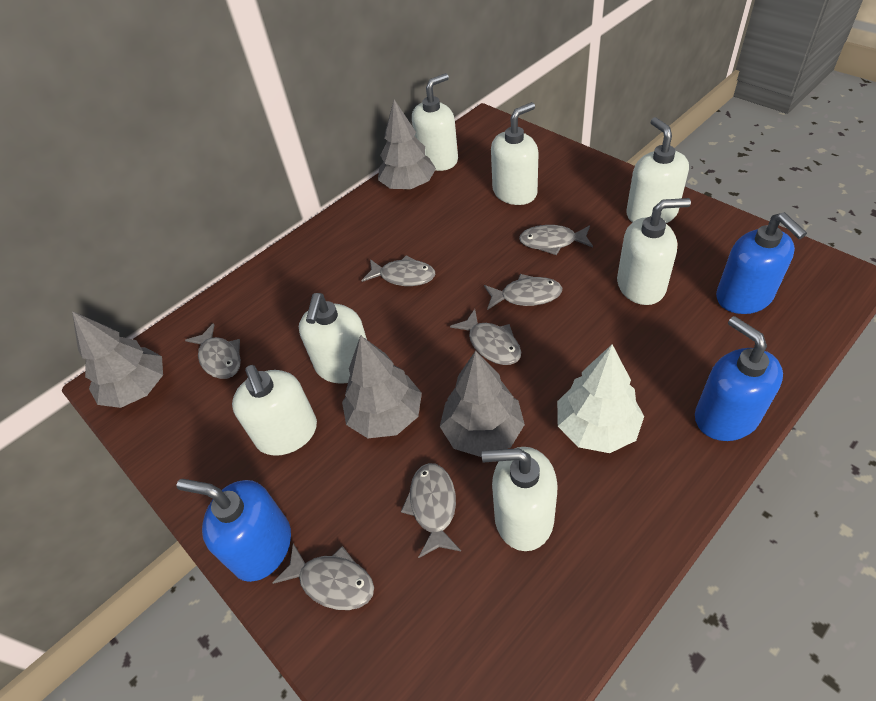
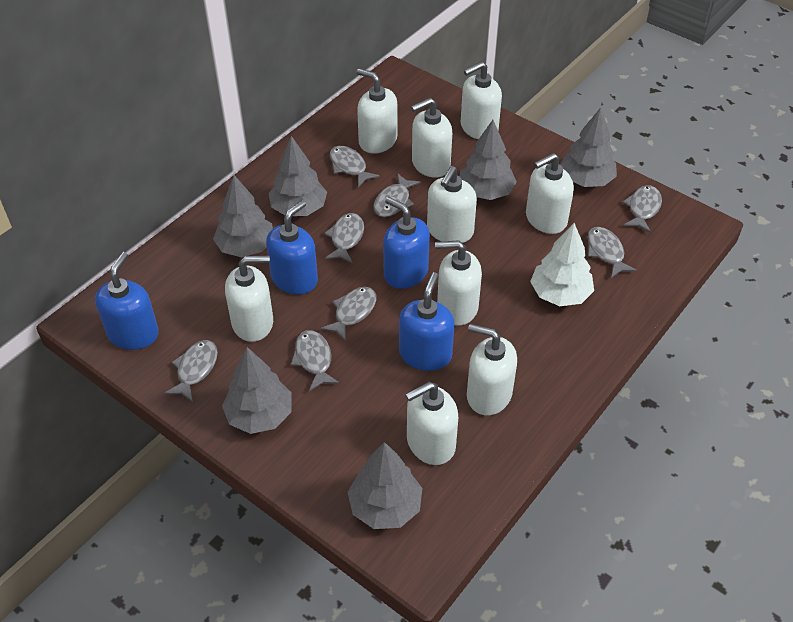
blue soap dispenser: [177,479,291,582] [695,316,783,441] [716,212,807,314] = 3 -> [95,252,159,350] [266,200,318,294] [383,197,430,289] [399,272,455,371] = 4
grey fish: [185,323,241,379] [272,543,374,610] [362,255,435,286] [401,463,461,558] [450,309,521,365] [484,274,562,310] [519,225,593,255] = 7 -> [164,340,218,402] [291,330,340,391] [320,287,376,341] [324,213,364,263] [330,146,380,187] [373,173,421,217] [588,227,637,278] [623,185,662,233] = 8
grey tree: [72,311,163,408] [342,335,422,438] [378,99,436,190] [440,351,525,457] = 4 -> [213,175,273,257] [222,347,291,434] [268,136,327,216] [348,442,422,529] [460,120,517,200] [560,107,617,187] = 6
white soap dispenser: [232,365,317,456] [299,293,367,383] [412,73,458,171] [481,447,558,551] [491,102,539,205] [617,198,691,305] [626,117,689,223] = 7 -> [225,255,273,342] [356,68,397,154] [405,382,458,465] [411,98,452,178] [427,166,477,243] [435,240,482,326] [461,61,502,139] [467,324,517,415] [526,153,574,234] = 9

